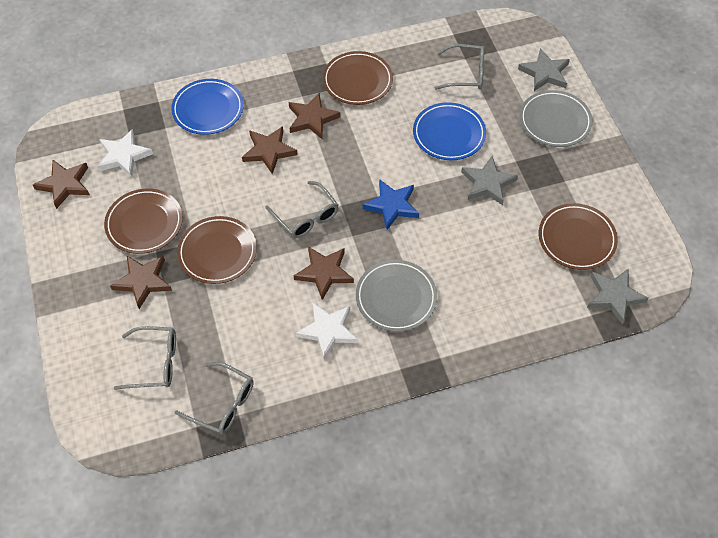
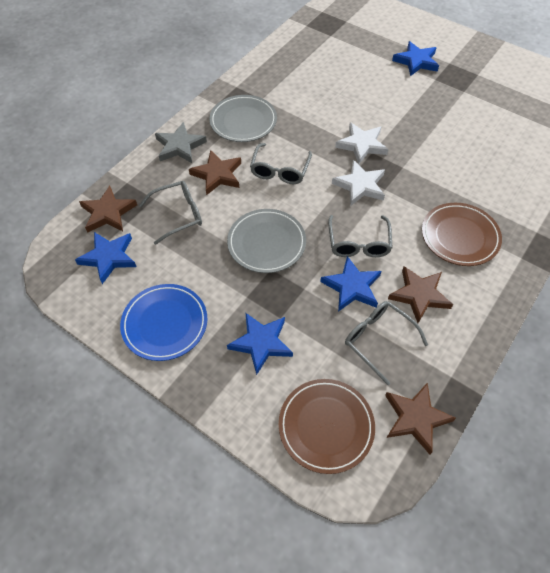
blue plate: [171,79,244,135] [413,102,486,160] = 2 -> [120,284,207,361] = 1
blue star: [362,179,419,230] = 1 -> [75,232,136,284] [227,313,293,375] [320,256,382,312] [392,41,439,76] = 4
brown plate: [104,188,183,254] [177,216,257,284] [323,51,393,105] [539,203,618,270] = 4 -> [279,379,375,474] [422,203,502,266] = 2
brown star: [33,160,90,209] [110,256,172,309] [242,126,298,174] [289,93,340,139] [294,247,354,300] = 5 -> [79,186,137,233] [189,150,241,195] [385,382,456,454] [388,266,453,323] = 4
grey star: [461,156,518,205] [518,48,570,91] [587,268,649,324] = 3 -> [155,122,207,163] = 1

